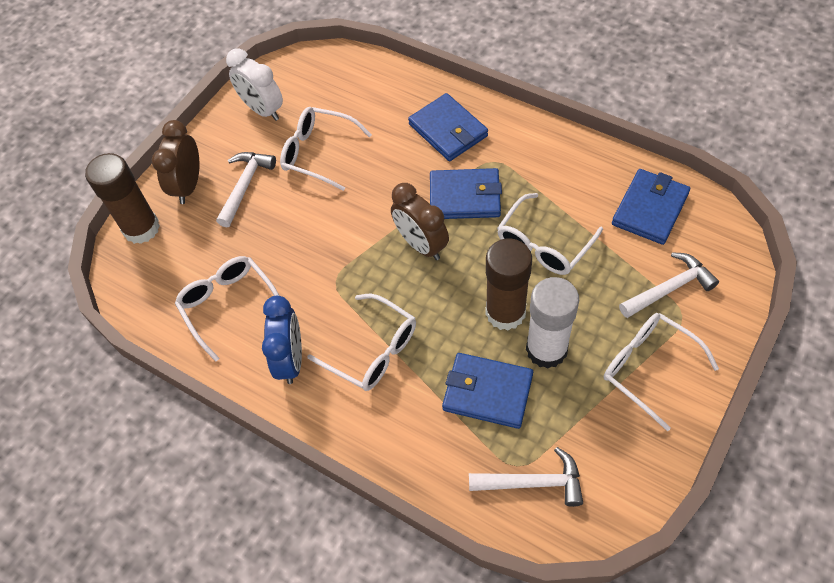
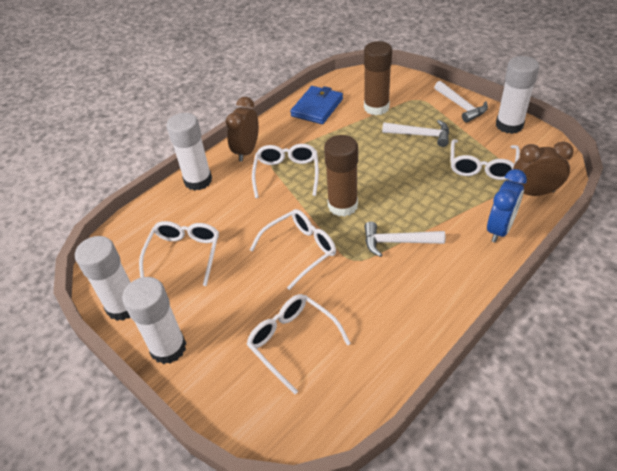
blue wallet: [408,93,488,161] [430,168,502,219] [442,353,533,429] [612,169,690,245] = 4 -> [290,86,343,124] = 1
white clock: [226,48,283,121] = 1 -> none = 0
white glue stick: [526,277,579,369] = 1 -> [75,236,131,321] [122,277,186,364] [166,113,212,191] [496,56,539,134] = 4

